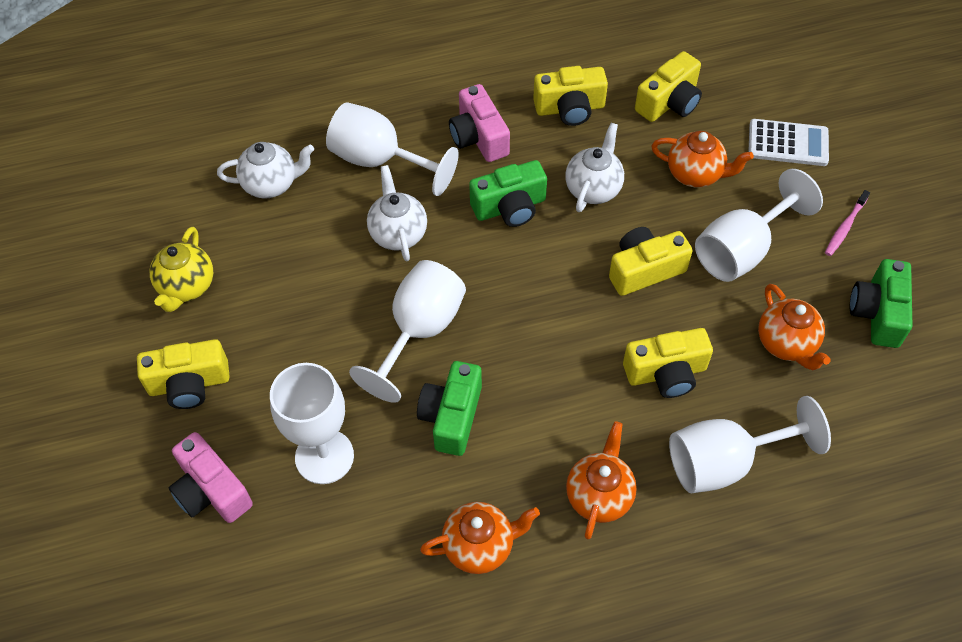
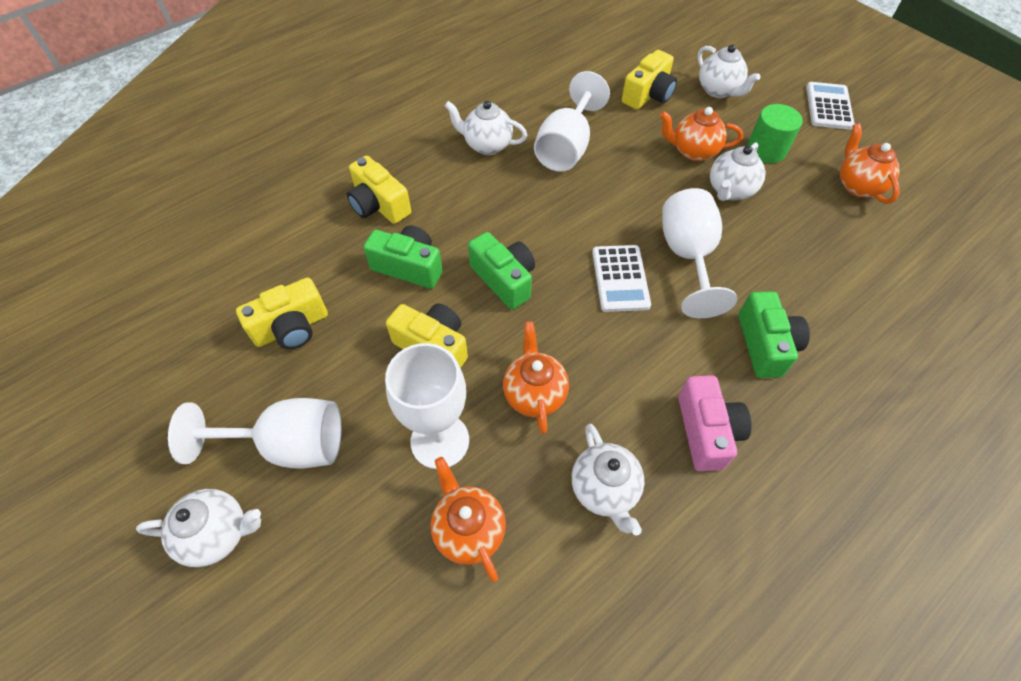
green cylinder: none = 0 -> [747,104,803,163] = 1
pink camera: [169,432,253,523] [449,84,510,162] = 2 -> [678,375,752,471] = 1
pink toothbrush: [825,190,870,256] = 1 -> none = 0
white calculator: [748,119,829,166] = 1 -> [592,245,651,312] [806,82,855,130] = 2
white goblet: [270,363,354,484] [326,102,459,196] [349,260,466,403] [669,396,831,493] [695,169,823,282] = 5 -> [168,398,342,469] [385,343,469,469] [534,71,610,172] [663,188,737,318] = 4
white teapot: [217,142,314,199] [367,165,427,261] [565,123,624,212] = 3 -> [136,489,261,567] [445,101,527,155] [572,424,645,536] [697,44,761,98] [710,143,766,201] = 5
yellow camera: [137,339,230,409] [533,66,608,126] [609,227,693,296] [623,328,713,398] [635,51,702,122] = 5 -> [236,277,328,349] [347,156,411,224] [386,304,468,368] [622,50,677,109] = 4
yellow teapot: [150,227,213,312] = 1 -> none = 0

